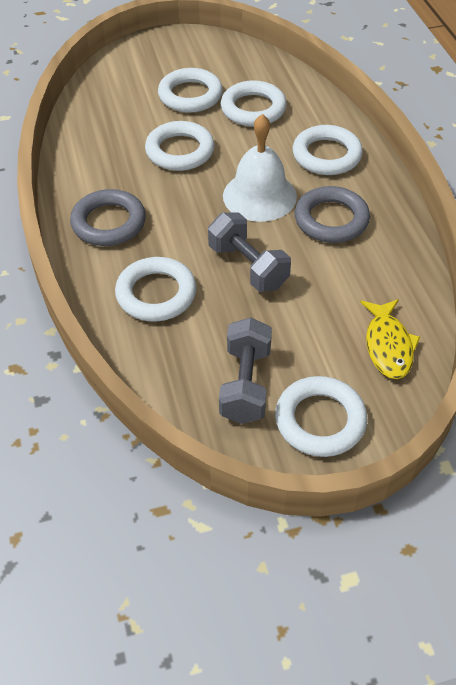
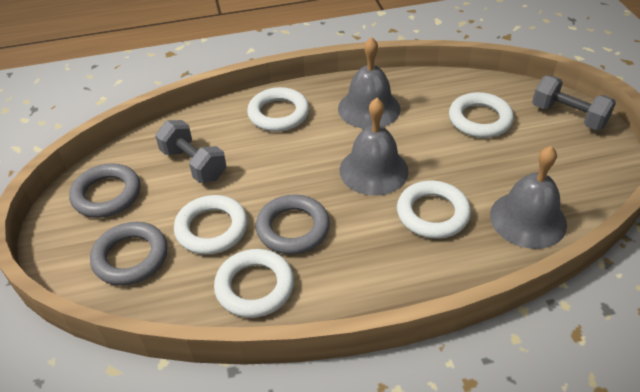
grey bell: none = 0 -> [338,37,401,129] [340,98,409,196] [490,146,567,249] = 3
grey ring: [70,189,146,246] [295,186,370,243] = 2 -> [69,163,140,218] [90,222,168,286] [256,194,330,254] = 3
white bell: [223,114,297,222] = 1 -> none = 0
white ring: [115,257,197,322] [145,121,215,171] [158,68,223,113] [220,80,287,127] [275,376,367,457] [292,125,363,175] = 6 -> [174,195,248,255] [214,249,294,318] [247,87,309,132] [397,181,471,239] [449,92,514,138] = 5
yellow fish: [360,299,420,379] = 1 -> none = 0

